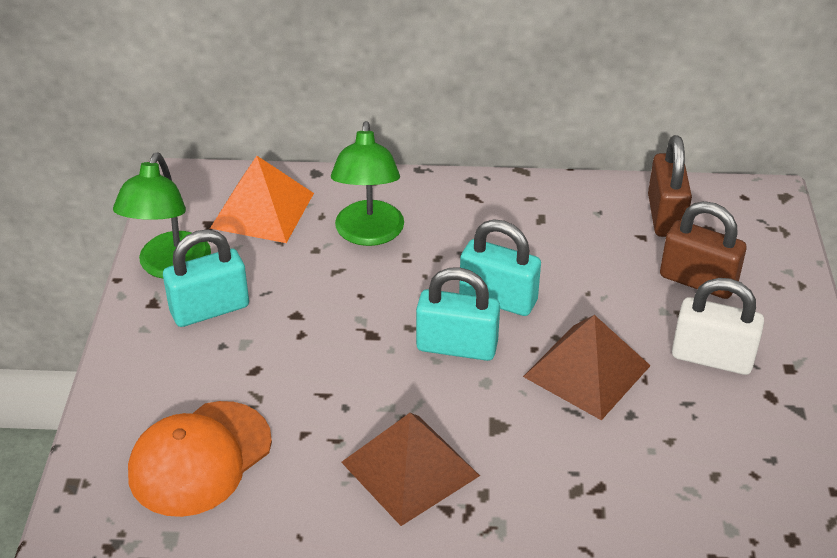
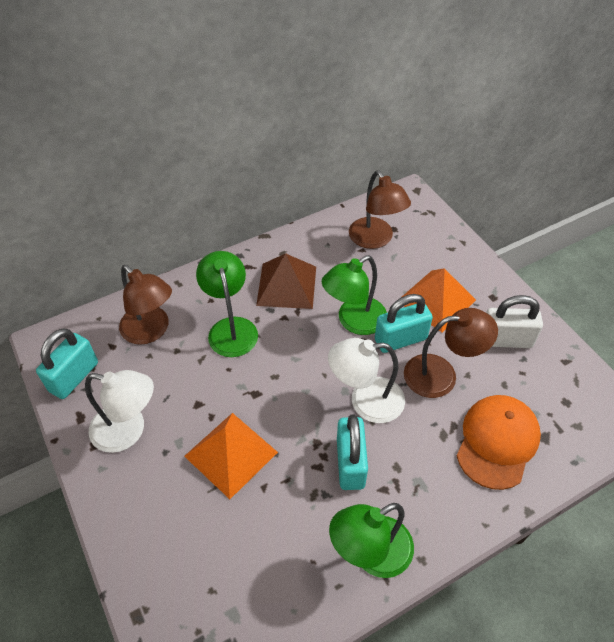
brown lamp: none = 0 -> [119,265,172,345] [349,170,411,249] [404,308,498,398] = 3
brown padlock: [648,135,692,237] [660,201,747,299] = 2 -> none = 0
brown pyramid: [341,413,480,526] [523,315,651,420] = 2 -> [256,253,316,309] = 1
green lamp: [113,152,211,279] [331,121,404,246] = 2 -> [196,251,258,357] [322,255,387,335] [329,503,414,578] = 3
orange pyramid: [210,156,314,243] = 1 -> [184,413,278,499] [402,268,476,332] = 2
white lamp: none = 0 -> [85,370,154,453] [328,338,405,423] = 2

